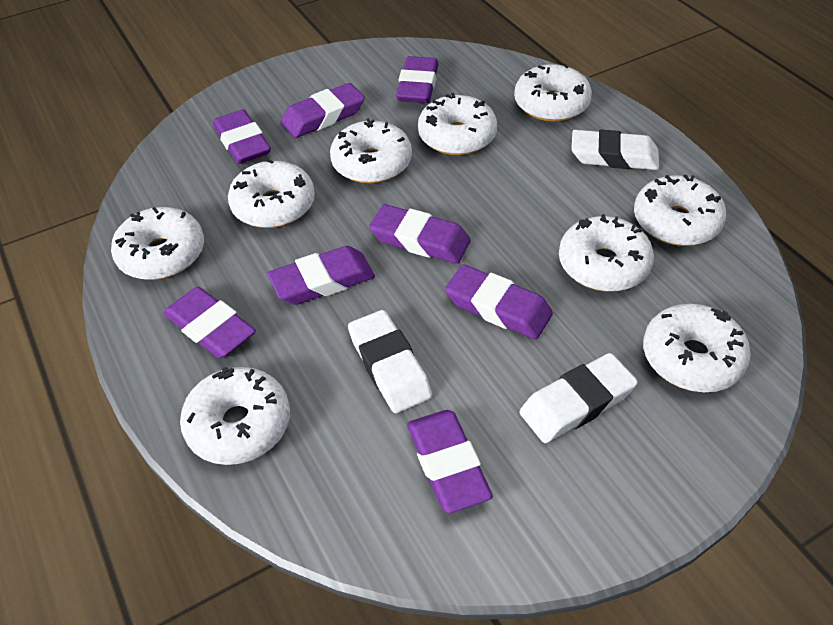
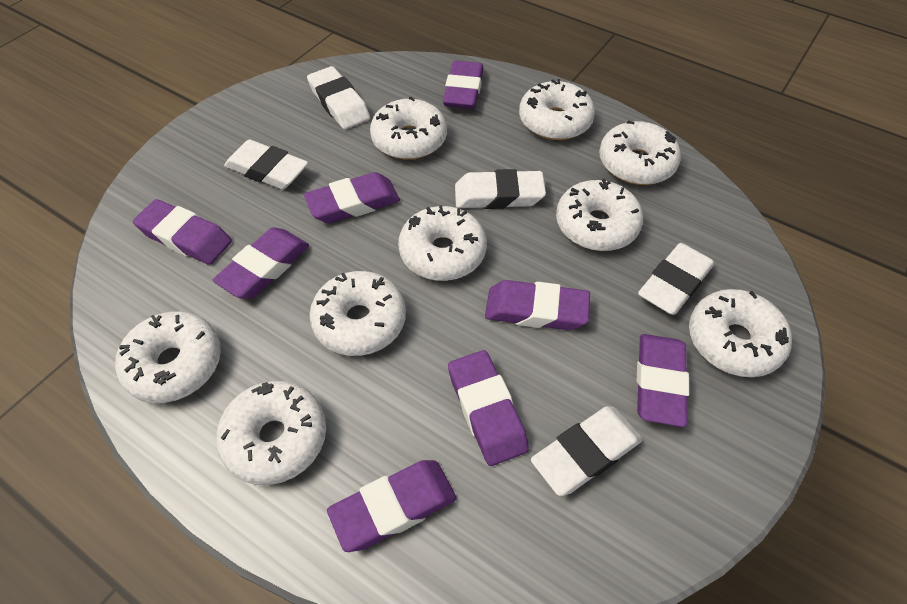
white eraser: [348,310,432,413] [520,353,638,443] [571,129,659,170] = 3 -> [224,140,308,190] [307,66,370,129] [455,169,546,209] [531,406,643,496] [638,243,714,315] = 5

